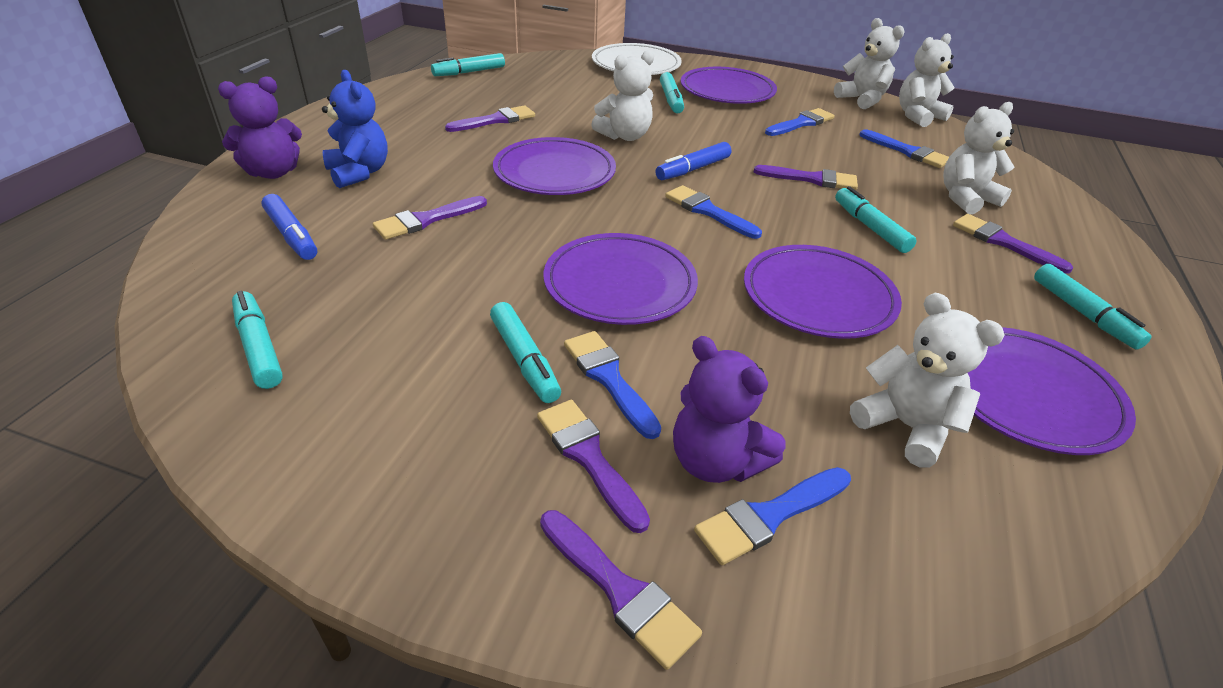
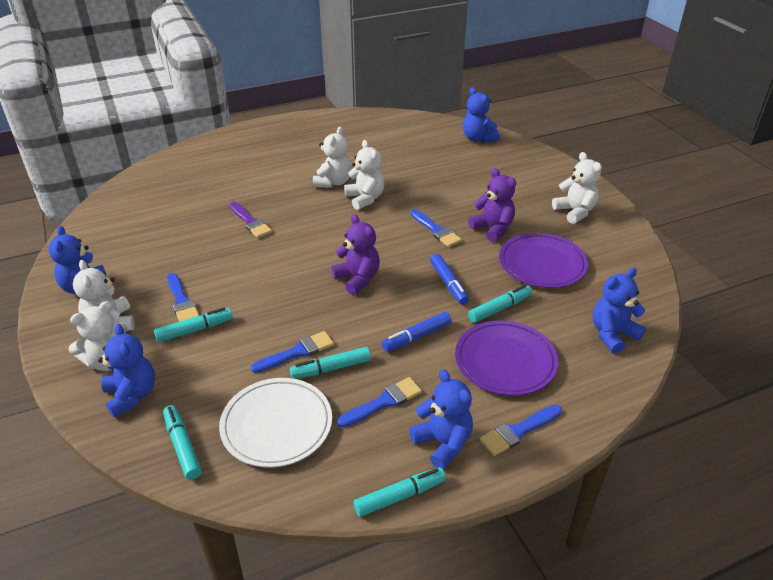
blue teddy bear: [322,70,388,188] = 1 -> [49,226,107,294] [98,324,155,418] [409,369,473,469] [463,87,500,143] [593,268,646,354] = 5
purple brush: [373,196,487,240] [445,105,535,132] [537,400,650,533] [540,510,702,670] [754,165,858,190] [953,214,1073,274] = 6 -> [230,202,272,238] = 1
purple plate: [493,137,616,195] [544,233,698,325] [681,67,777,104] [744,245,902,339] [968,327,1136,455] = 5 -> [455,321,558,396] [499,233,588,288] = 2
turquoise marker: [232,291,283,389] [431,53,505,76] [490,302,561,403] [660,72,684,114] [835,186,917,253] [1034,264,1152,350] = 6 -> [154,308,233,342] [163,405,202,480] [290,347,371,379] [353,467,446,517] [468,285,532,323] = 5

